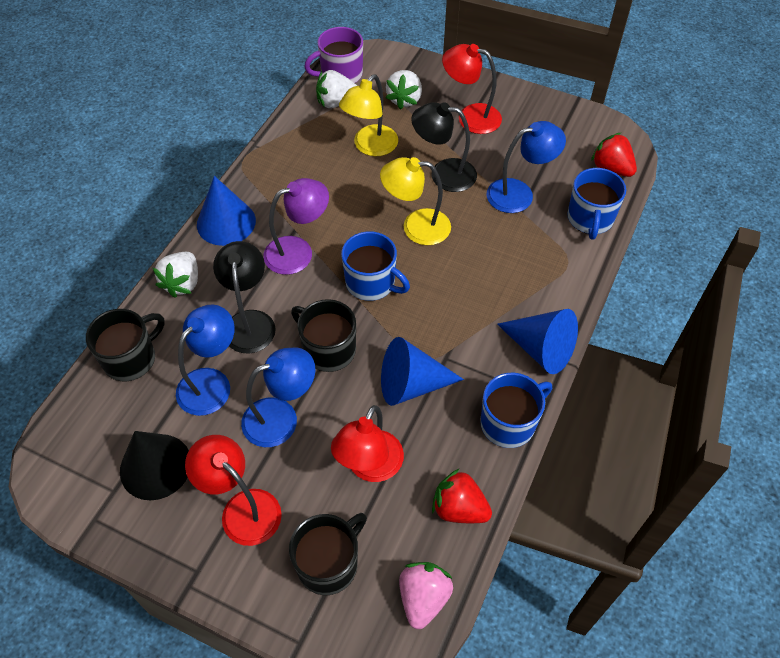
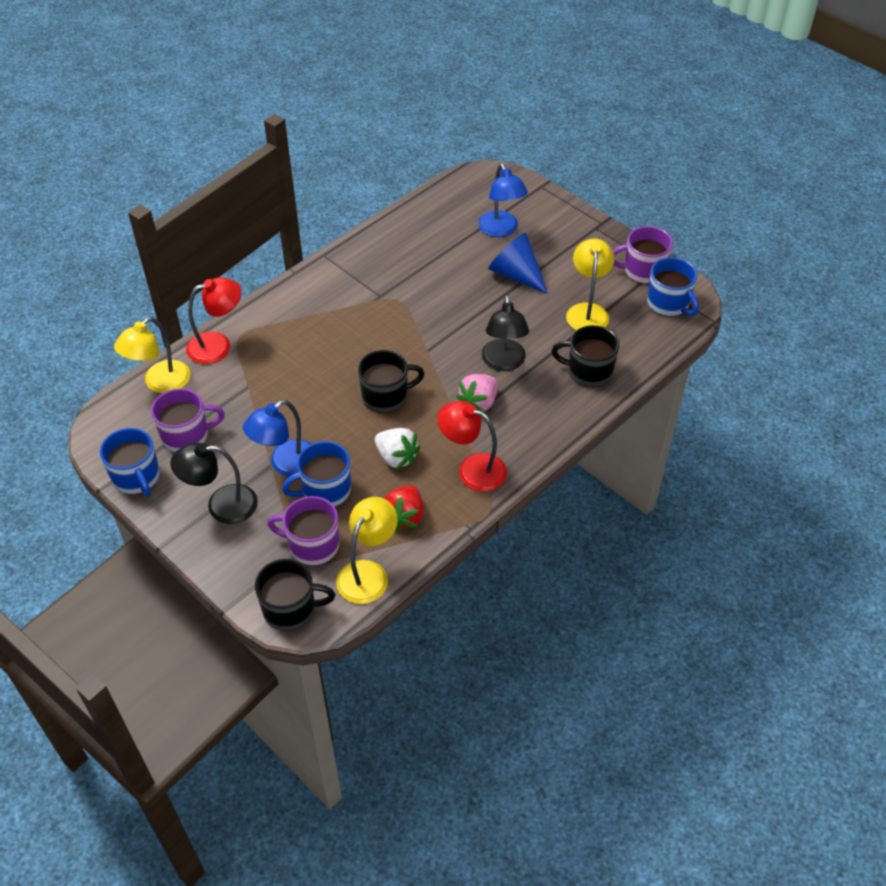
black cone: [120,431,189,500] = 1 -> none = 0
blue cone: [197,176,256,246] [381,337,464,406] [497,309,578,374] = 3 -> [488,233,548,294] = 1
blue lamp: [176,304,235,416] [241,347,315,447] [487,121,566,213] = 3 -> [243,400,311,477] [478,163,528,237] = 2
purple lamp: [263,178,329,275] = 1 -> none = 0
purple mug: [304,27,363,83] = 1 -> [151,388,225,452] [267,496,339,566] [613,226,673,284] = 3
red lamp: [185,435,282,546] [331,405,404,482] [442,44,502,134] = 3 -> [186,277,241,364] [437,401,507,492] = 2
red strawberry: [432,468,492,523] [591,132,637,177] = 2 -> [384,485,424,531] = 1
white strawberry: [153,252,198,298] [316,70,357,108] [385,70,422,110] = 3 -> [375,428,421,470] = 1
yellow lamp: [339,74,398,156] [380,157,451,245] = 2 -> [114,317,190,393] [336,497,398,604] [566,238,615,330] = 3

